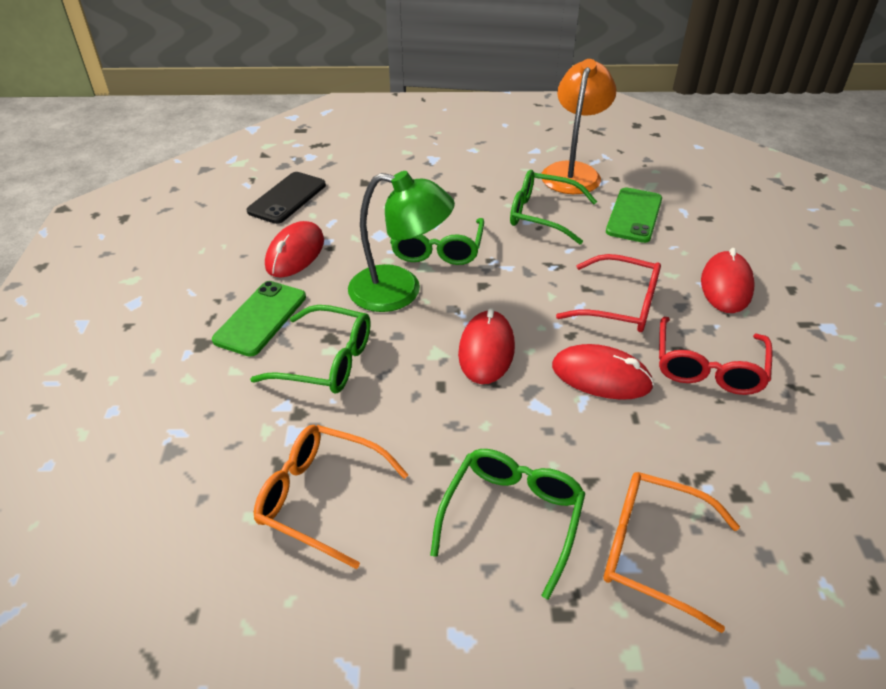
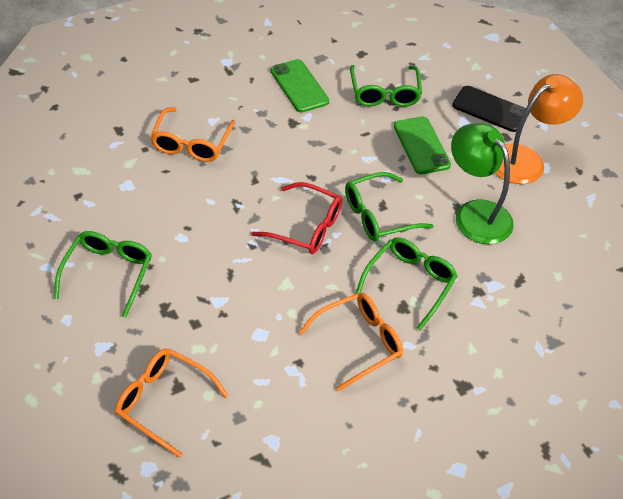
orange glasses: [254,425,408,569] [603,472,740,633] = 2 -> [115,349,229,458] [150,107,235,162] [299,293,403,391] = 3
red glasses: [556,254,661,332] [659,317,773,395] = 2 -> [251,182,342,254] = 1
red mouse: [265,221,324,277] [458,308,515,384] [552,344,654,400] [701,248,755,313] = 4 -> none = 0

